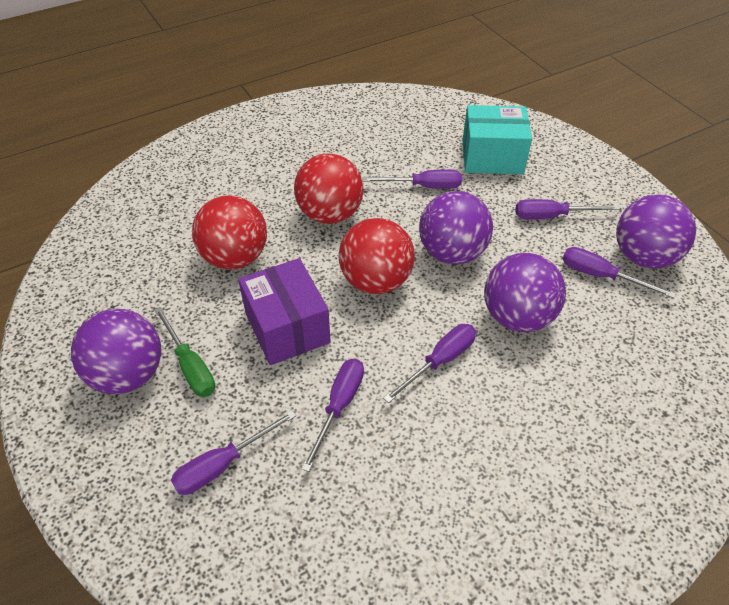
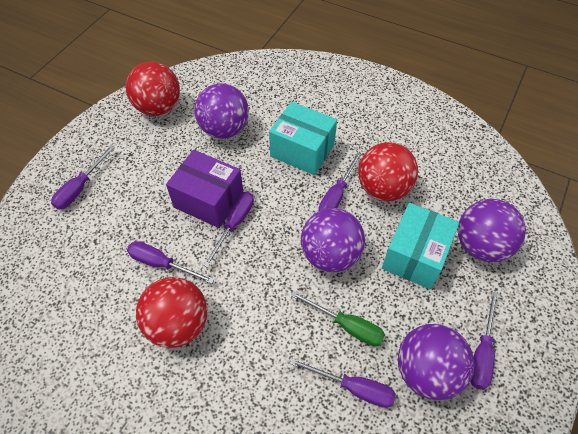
turquoise box: [462,105,532,174] = 1 -> [269,102,337,175] [382,203,459,289] = 2

